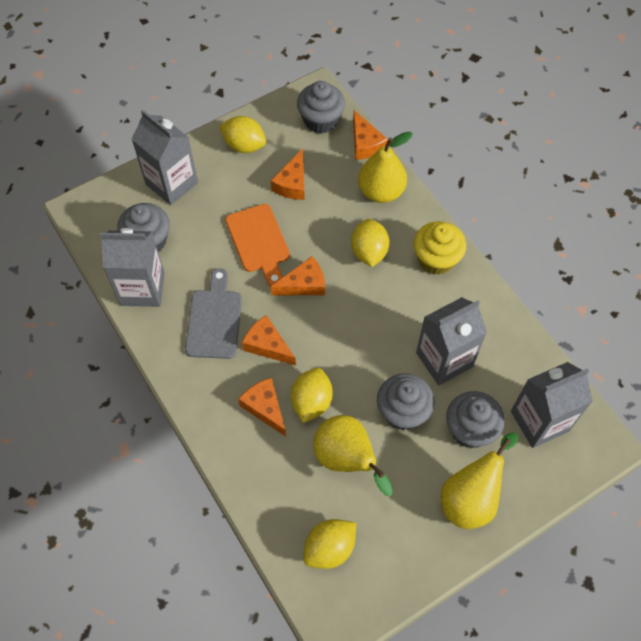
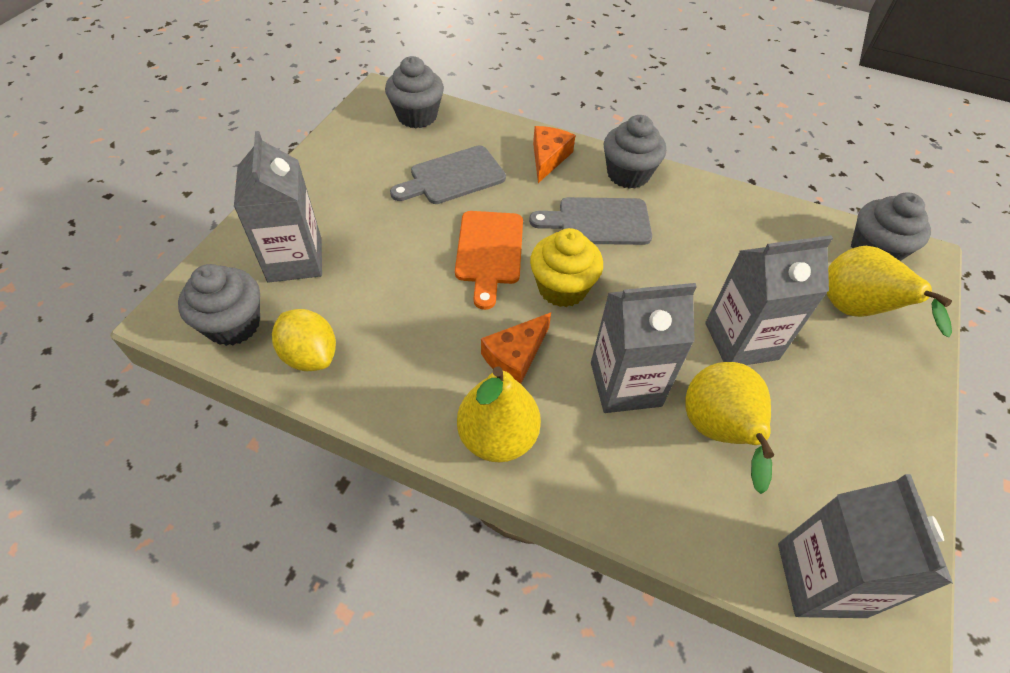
grey cutting board: [185,268,242,359] = 1 -> [390,145,506,204] [529,197,652,245] = 2
orange cheese: [238,378,286,436] [242,315,296,365] [271,149,305,200] [271,256,325,295] [353,110,388,160] = 5 -> [481,313,551,384] [533,126,575,183] = 2
yellow lemon: [219,116,266,153] [291,368,333,423] [304,519,356,569] [351,219,389,267] = 4 -> [272,309,336,371] = 1

